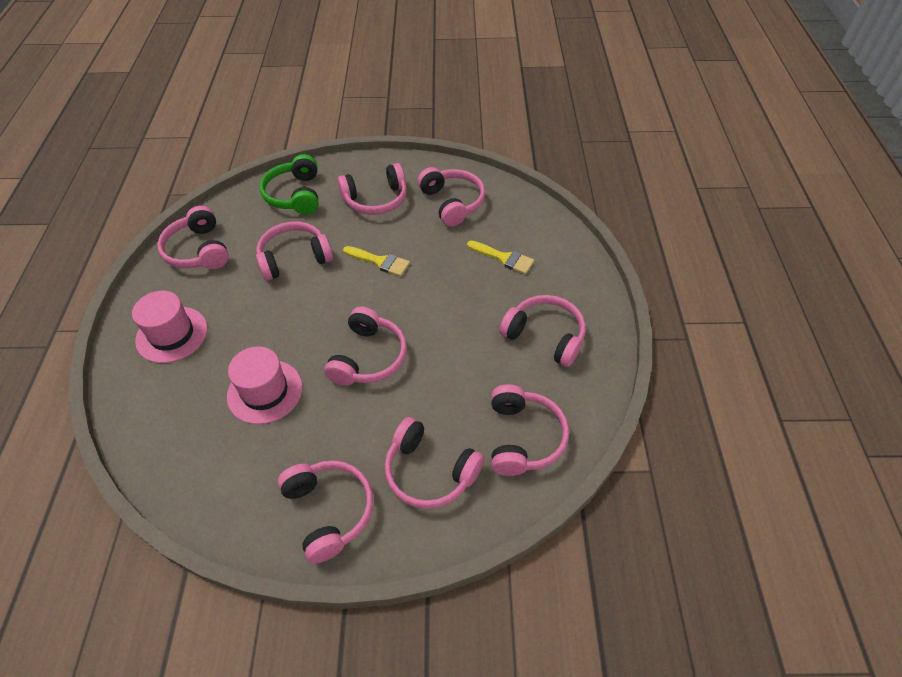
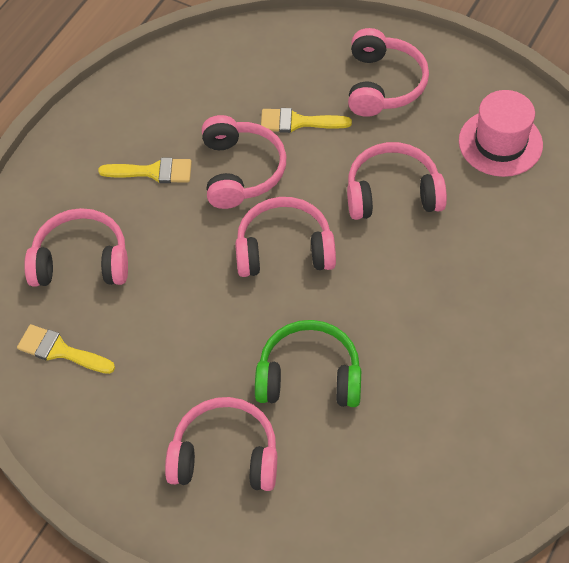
pink hat: [132,291,207,363] [227,346,302,424] = 2 -> [459,90,543,177] = 1
pink headphones: [157,206,229,269] [256,221,333,281] [278,460,373,564] [324,306,407,386] [337,163,407,215] [385,417,484,509] [418,167,485,226] [491,384,569,476] [499,295,586,367] = 9 -> [24,208,128,287] [165,397,277,491] [202,115,286,209] [235,197,336,277] [347,142,447,220] [348,28,429,117] = 6
yellow brush: [343,246,410,277] [467,241,534,274] = 2 -> [17,324,115,374] [98,157,192,183] [261,108,352,133] = 3

